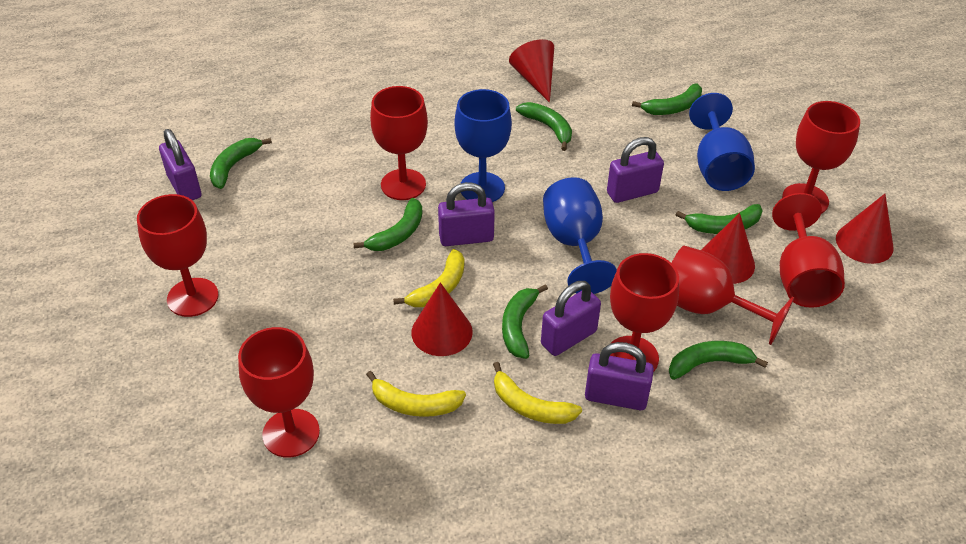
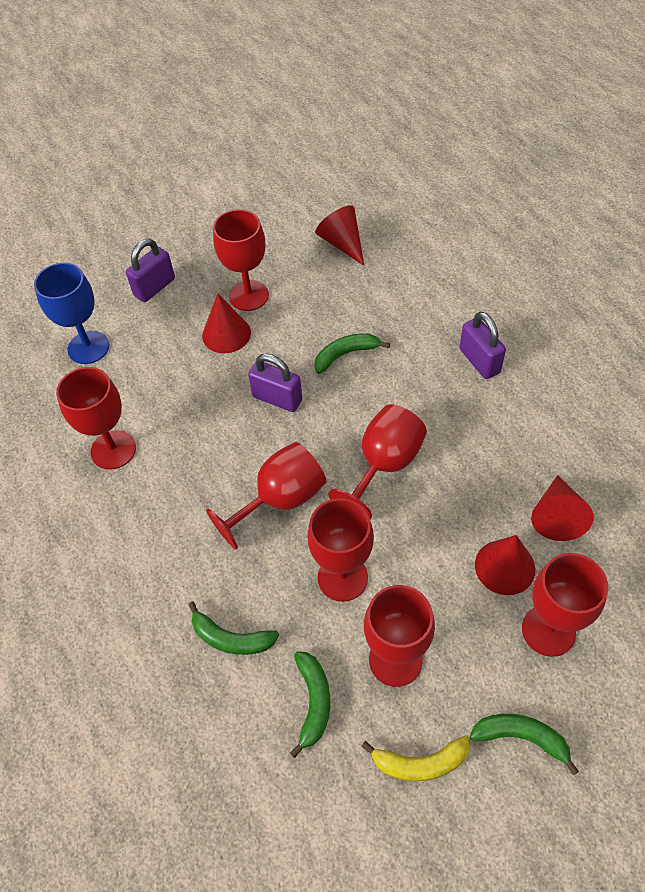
blue goblet: [455,89,512,202] [543,177,617,294] [689,93,755,191] = 3 -> [34,263,109,364] = 1
green banana: [210,138,272,189] [353,198,423,251] [502,284,548,359] [516,102,572,151] [632,83,702,115] [669,341,768,380] [676,204,763,234] = 7 -> [188,602,279,655] [290,651,330,758] [314,333,390,374] [469,714,579,775] = 4
purple padlock: [159,129,201,200] [438,182,495,246] [541,281,601,356] [585,342,654,410] [607,137,664,203] = 5 -> [126,239,175,302] [248,353,302,412] [459,312,506,379] = 3
yellow banana: [366,371,466,417] [393,249,464,307] [493,362,582,424] = 3 -> [361,736,470,781] = 1

